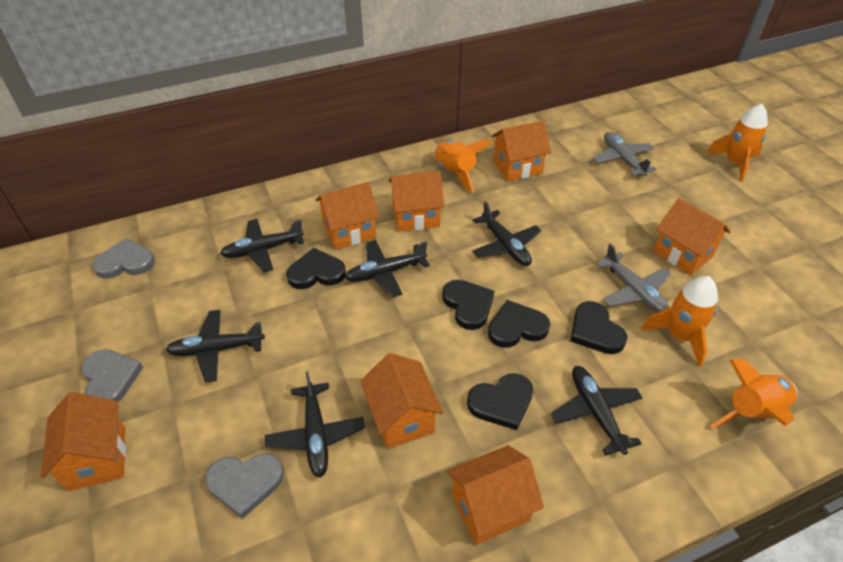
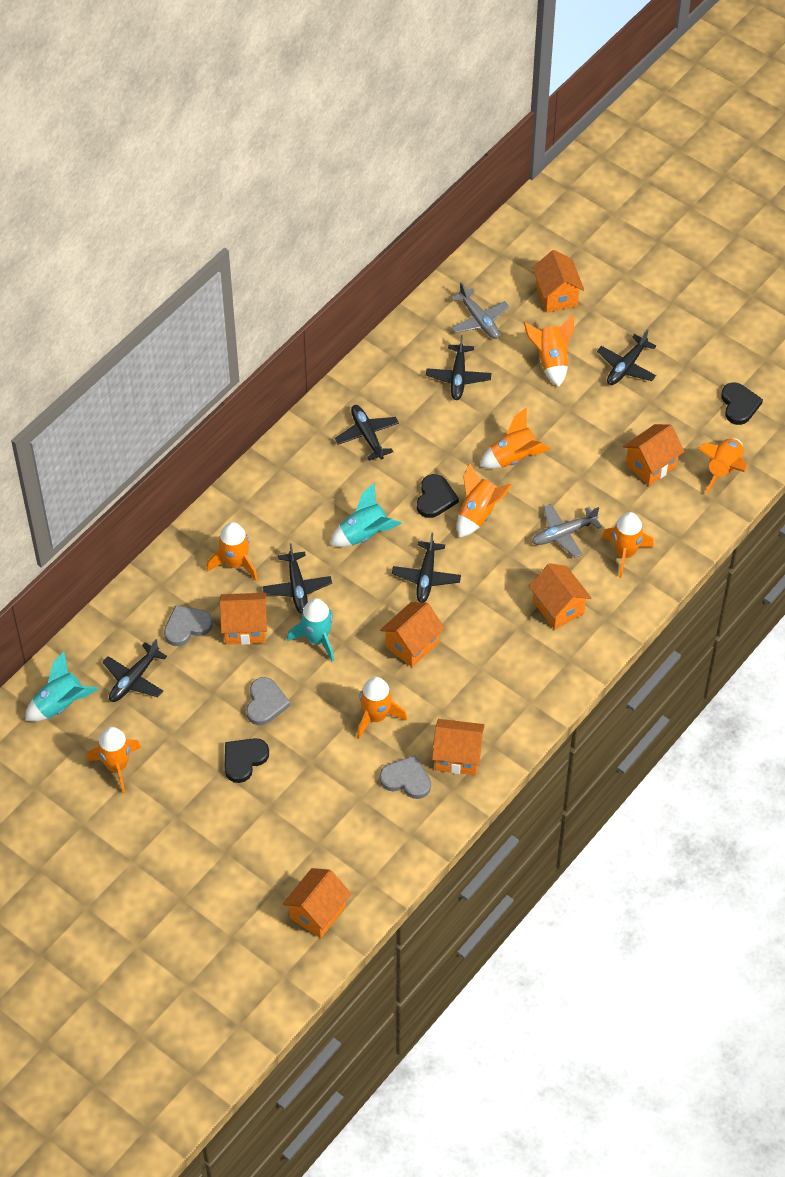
black heart: [286,248,346,289] [442,280,494,330] [467,373,533,430] [488,300,550,348] [570,301,627,354] = 5 -> [224,738,269,783] [417,474,459,518] [721,382,763,425] = 3
orange rocket: [434,140,494,193] [641,276,718,367] [706,104,768,182] [710,359,797,429] = 4 -> [87,727,141,793] [206,522,258,581] [357,677,407,739] [457,463,512,538] [480,407,551,469] [524,315,574,387] [602,512,654,578] [698,438,747,494] = 8
turquoise rocket: none = 0 -> [25,651,98,722] [287,598,334,662] [330,483,402,547] = 3

